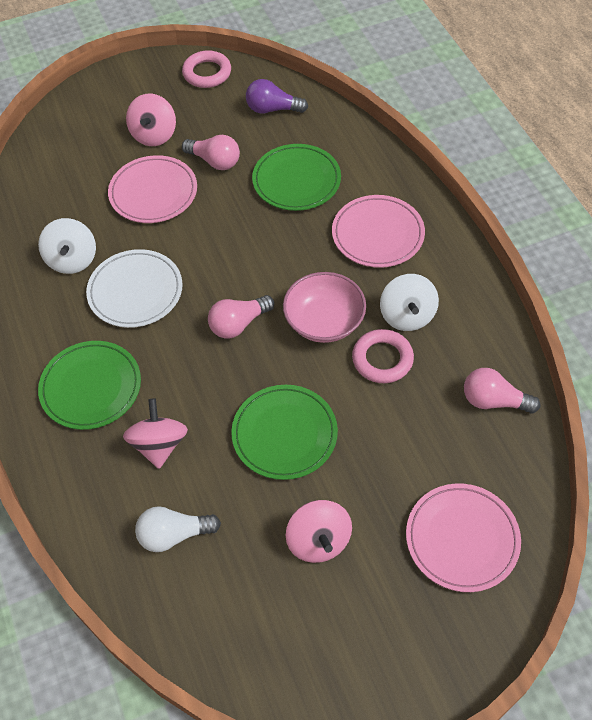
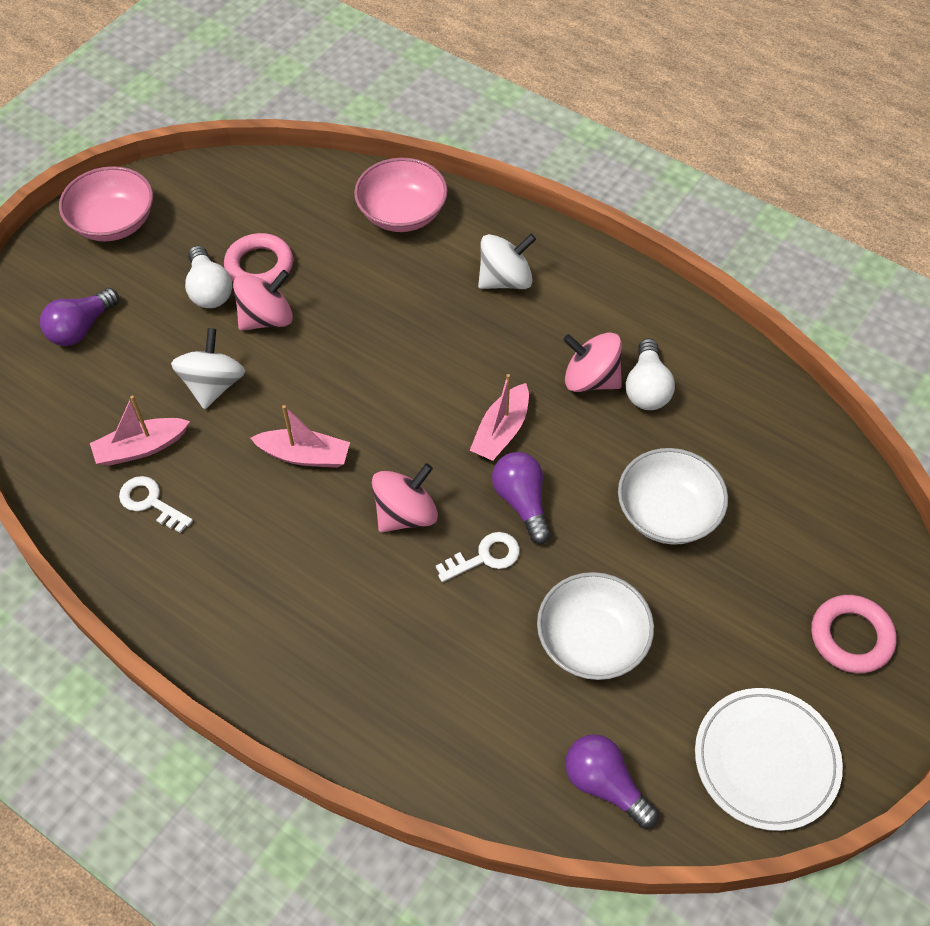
green plate: [38,341,141,430] [231,385,338,480] [252,144,341,211] = 3 -> none = 0
pink boat: none = 0 -> [90,396,190,466] [251,405,350,468] [470,374,529,461] = 3
pink bowl: [283,272,366,343] = 1 -> [59,166,153,241] [354,158,448,232] = 2
pink light bulb: [182,135,240,170] [208,295,274,338] [464,368,540,413] = 3 -> none = 0
pink plate: [108,155,197,223] [332,195,425,268] [406,483,521,592] = 3 -> none = 0
purple light bulb: [246,79,308,113] = 1 -> [40,288,119,346] [492,452,551,544] [565,734,658,829] = 3
white bowl: none = 0 -> [537,572,654,680] [618,448,728,545] = 2
white key: none = 0 -> [119,476,193,533] [436,532,520,582] = 2
white light bulb: [135,506,221,552] = 1 -> [185,246,232,308] [626,338,675,410] = 2

